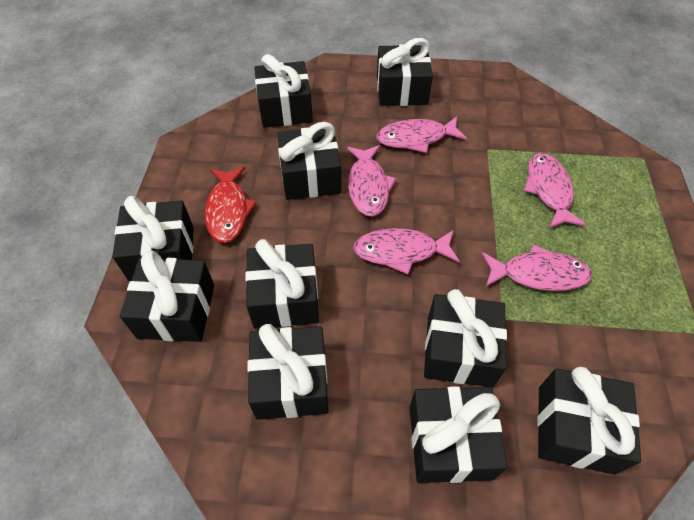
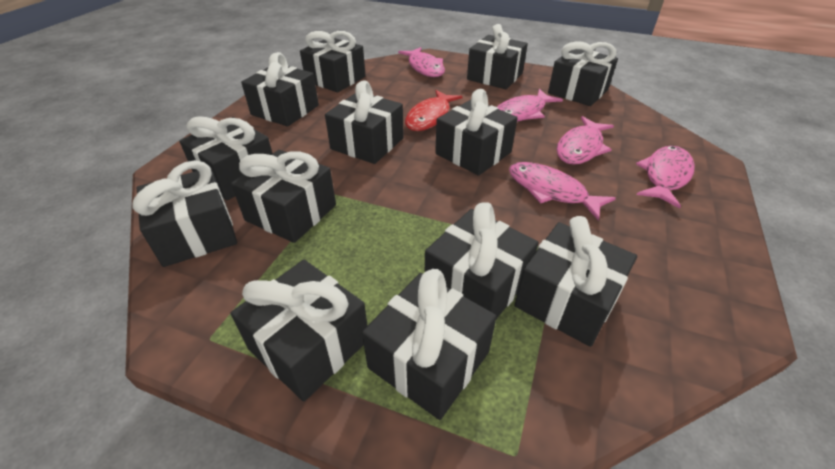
black gift: [112,196,194,282] [120,251,214,342] [245,239,319,328] [247,324,329,420] [254,54,313,128] [277,122,341,200] [377,38,433,106] [409,386,508,483] [424,289,507,388] [537,367,641,475] = 10 -> [132,160,237,267] [179,116,273,200] [231,150,336,243] [231,260,368,401] [241,52,319,127] [300,31,366,92] [325,80,404,164] [362,269,497,420] [425,202,539,319] [435,89,518,176] [467,24,528,89] [514,216,637,347] [548,41,618,106] = 13

